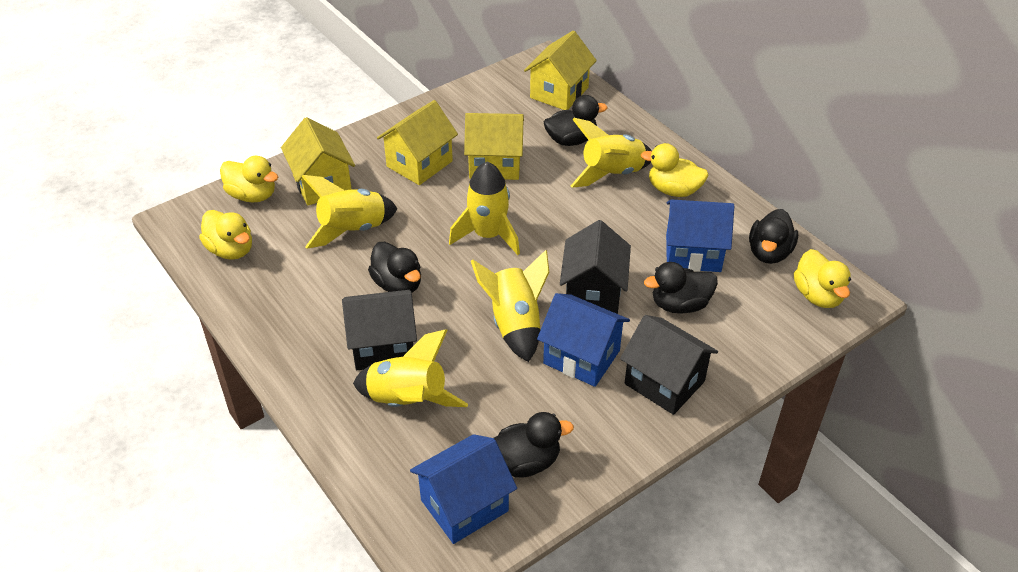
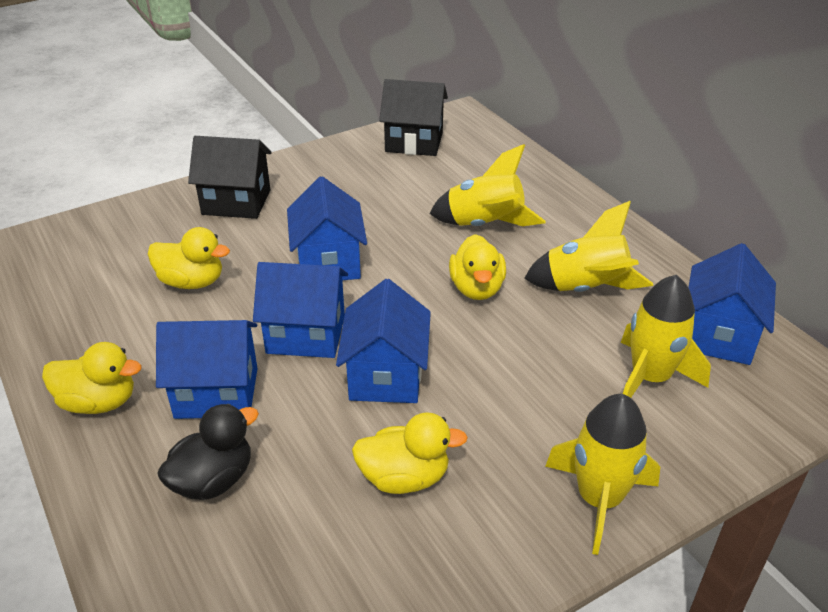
black duck: [368,242,421,293] [494,412,574,477] [544,95,607,146] [644,262,718,314] [749,209,798,264] = 5 -> [157,404,259,500] = 1
black house: [342,290,417,370] [560,220,631,314] [620,315,718,415] = 3 -> [188,136,272,219] [379,79,448,156] = 2
blue house: [410,434,517,544] [537,293,630,387] [666,199,734,272] = 3 -> [156,320,257,419] [253,262,348,358] [287,176,367,280] [336,279,431,403] [688,243,776,365] = 5
yellow house: [281,117,355,206] [377,100,458,185] [464,113,524,180] [524,31,597,110] = 4 -> none = 0
yellow rocket: [301,175,398,249] [353,329,468,407] [449,162,520,255] [471,250,549,362] [571,118,652,188] = 5 -> [430,144,546,226] [524,201,653,292] [545,394,660,555] [621,275,711,398] = 4

